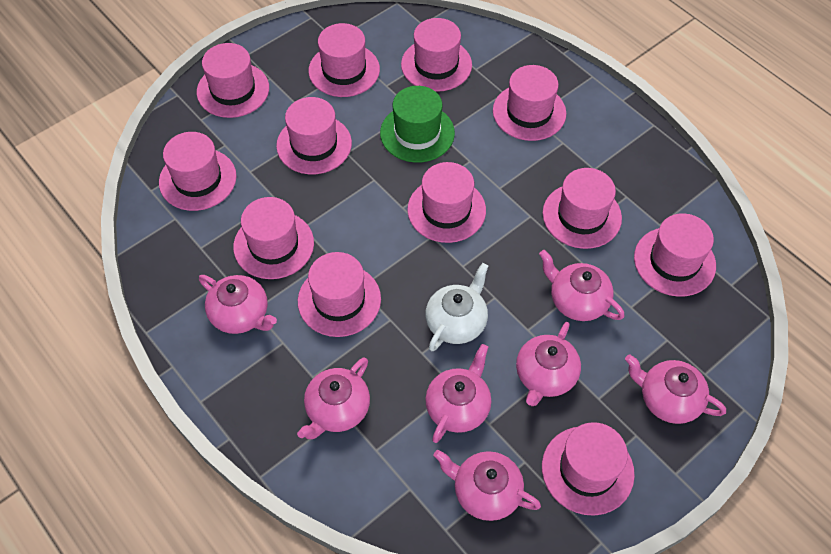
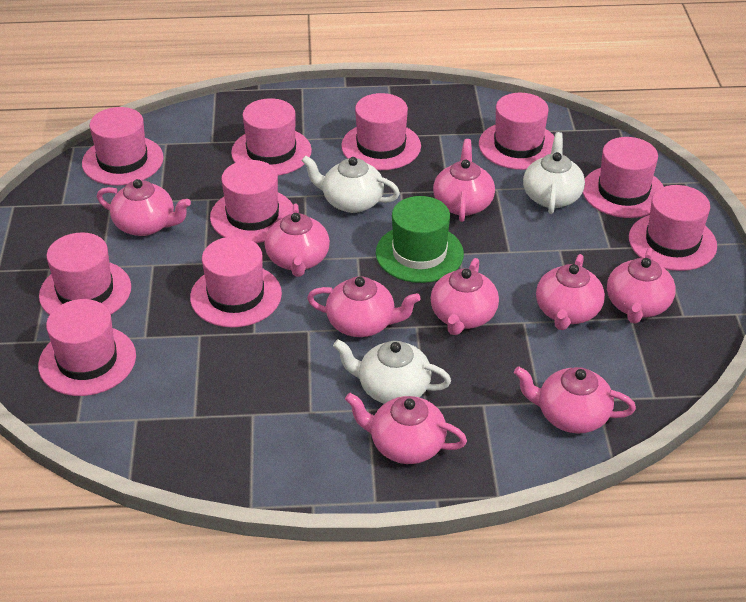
pink hat: [159,132,237,211] [197,43,269,118] [233,197,314,279] [276,97,352,174] [298,252,381,337] [308,23,380,97] [401,18,472,92] [407,162,486,243] [493,65,566,141] [542,422,635,516] [543,168,622,249] [634,213,716,297] = 12 -> [38,299,136,396] [39,232,131,315] [82,107,164,185] [190,237,282,328] [210,160,293,243] [231,98,312,175] [341,93,421,170] [479,93,555,170] [583,137,664,218] [629,185,717,271] = 10
pink teapot: [199,275,277,334] [297,357,370,439] [425,344,491,443] [434,450,541,521] [516,322,581,406] [539,250,625,321] [625,354,726,424] = 7 -> [97,179,191,236] [265,204,330,277] [307,276,421,337] [345,393,467,464] [431,258,499,335] [433,139,495,222] [514,366,636,433] [536,254,605,330] [607,248,676,324] = 9
white teapot: [425,263,488,351] = 1 -> [302,155,400,213] [333,339,451,404] [523,132,585,214] = 3

